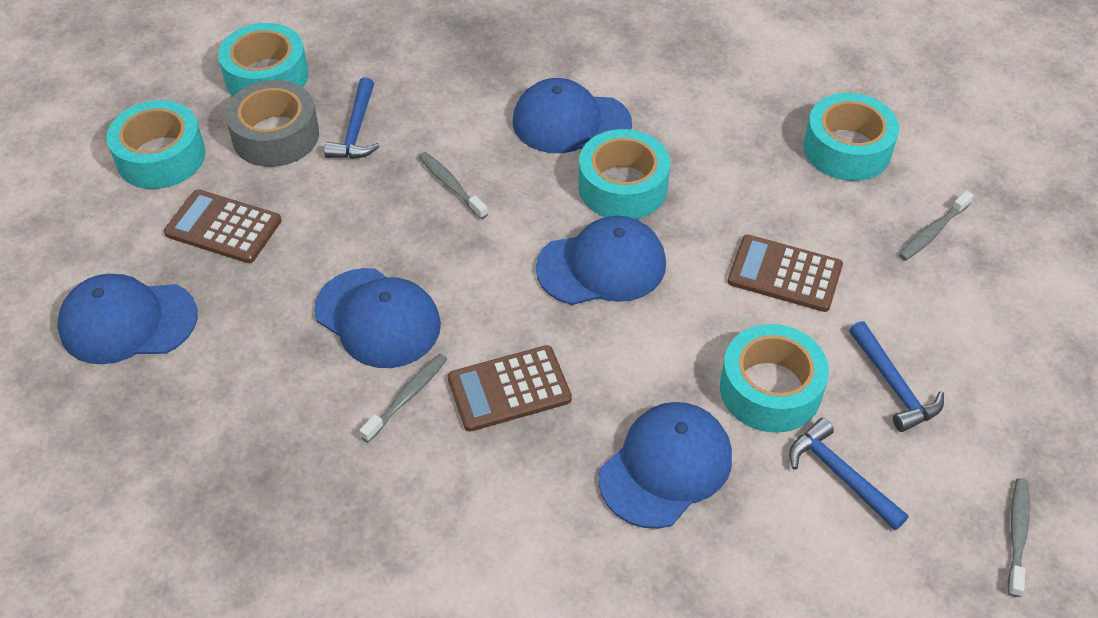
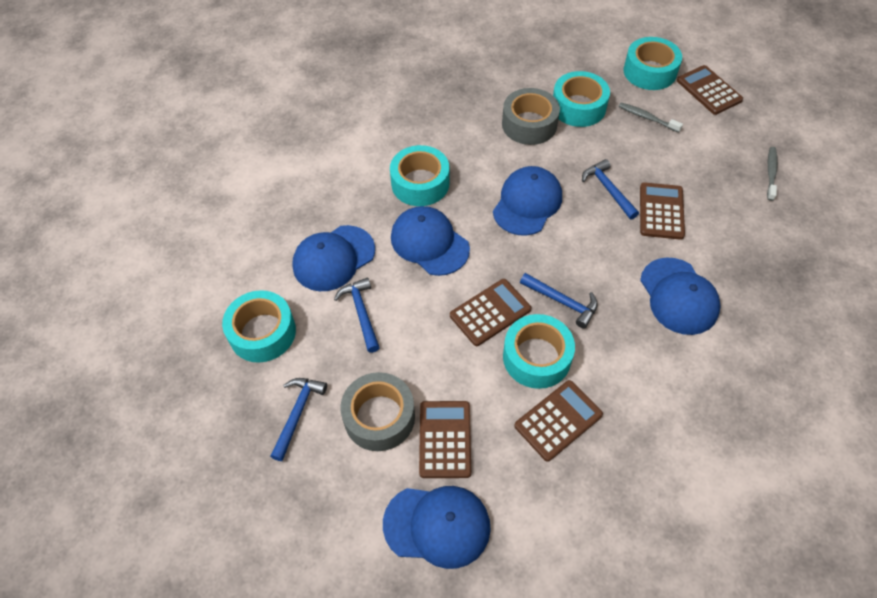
blue hammer: [324,77,380,159] [789,418,909,530] [849,321,944,432] = 3 -> [270,378,327,461] [334,278,380,353] [520,273,598,329] [582,159,639,220] = 4
brown calculator: [164,189,281,263] [448,345,572,432] [728,234,843,312] = 3 -> [419,401,471,478] [450,279,531,346] [514,380,603,462] [640,182,685,240] [677,65,743,115] = 5
grey tape: [225,80,319,167] = 1 -> [340,372,415,451] [502,88,560,145] = 2
grey toothbrush: [359,354,447,443] [419,152,488,219] [899,191,974,261] [1008,478,1030,597] = 4 -> [619,103,683,133] [767,147,778,201] = 2

